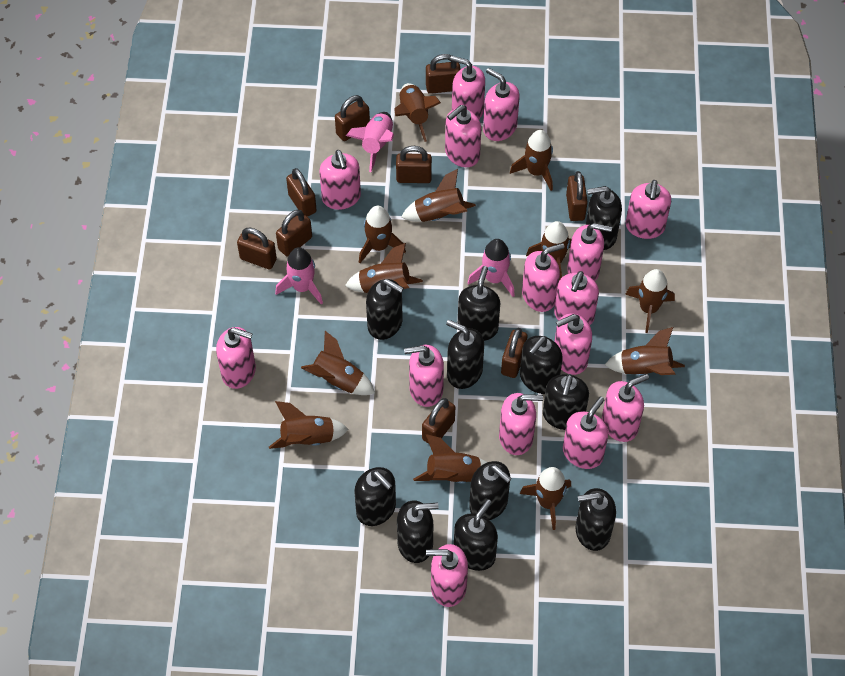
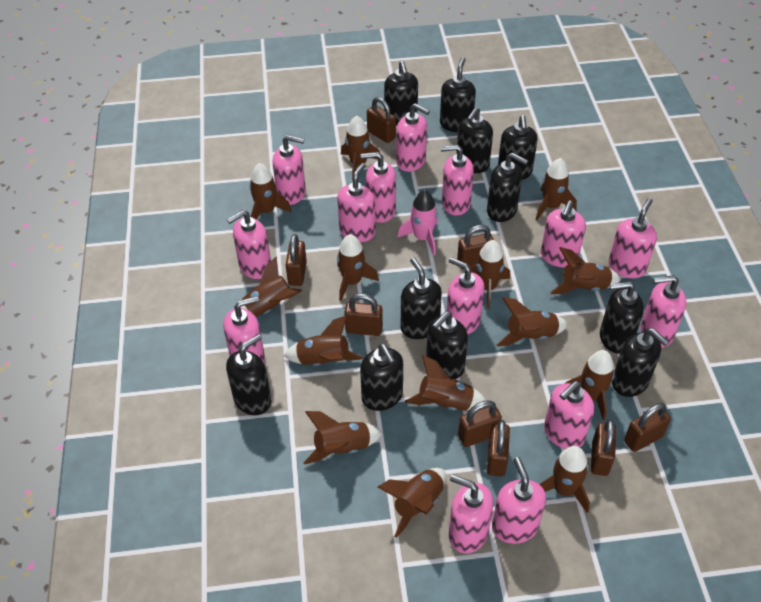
brown padlock: [237,228,277,269] [276,210,312,257] [286,168,317,217] [335,95,370,141] [396,146,432,183] [422,398,455,444] [426,54,461,94] [501,328,527,378] [566,171,588,221] = 9 -> [286,234,307,286] [344,293,383,336] [367,97,396,143] [457,225,494,269] [458,400,502,447] [487,420,510,477] [591,419,616,476] [624,403,671,452] = 8
brown rocket: [269,401,349,449] [301,331,375,395] [345,243,423,293] [359,206,406,263] [394,83,441,142] [401,169,476,222] [413,434,487,484] [510,130,553,191] [520,467,571,530] [526,221,572,281] [605,327,685,376] [625,269,675,333] = 12 -> [241,256,302,317] [249,163,291,220] [284,315,363,366] [303,411,383,464] [337,234,379,301] [341,116,380,180] [378,468,446,538] [405,355,486,411] [470,240,510,309] [497,297,568,347] [536,158,577,220] [539,446,590,513] [550,247,621,294] [566,350,615,420] = 14
pink rocket: [275,247,323,305] [346,112,394,172] [467,239,515,297] = 3 -> [397,190,438,255] = 1
pink soap dispenser: [216,327,256,389] [319,150,361,210] [404,345,444,407] [426,544,468,607] [445,105,481,167] [450,56,485,119] [483,68,520,141] [499,393,543,455] [522,243,565,312] [554,271,599,325] [554,314,592,375] [563,397,608,469] [567,223,612,281] [602,374,649,442] [626,180,671,239] = 15 -> [223,296,265,363] [227,210,271,279] [273,135,306,205] [337,163,376,242] [361,152,396,223] [396,103,430,172] [441,145,474,216] [447,257,485,334] [449,474,494,554] [492,457,546,544] [541,201,586,267] [544,381,594,449] [608,198,657,278] [641,275,687,348] = 14

